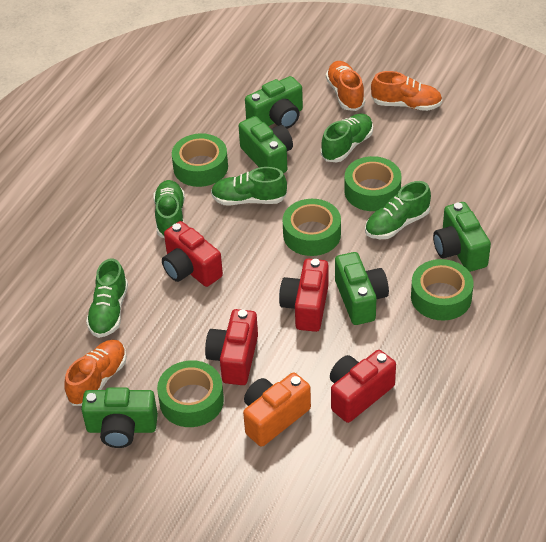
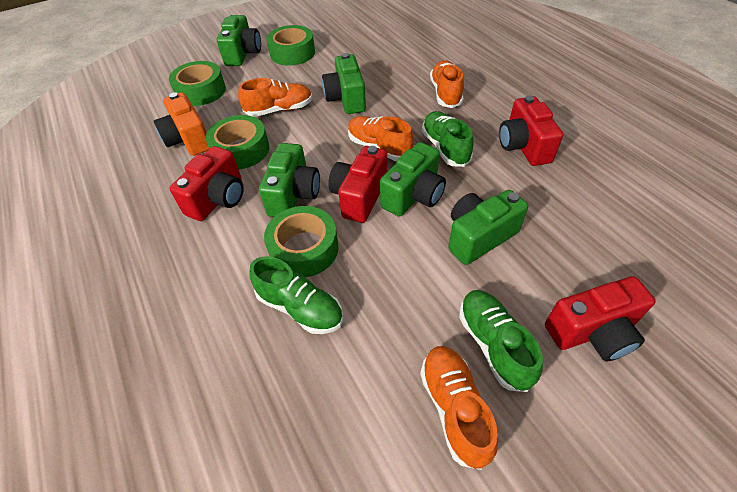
green shoe: [86,258,128,338] [154,180,185,238] [211,167,287,205] [321,114,373,162] [365,181,431,239] = 5 -> [249,256,343,334] [422,111,474,167] [459,290,543,392] = 3
green tape: [157,360,224,427] [172,133,228,187] [283,199,341,256] [345,156,401,211] [411,259,473,321] = 5 -> [169,61,226,106] [206,115,269,169] [264,206,339,277] [267,25,315,66] = 4
orange shoe: [64,340,127,406] [326,61,365,111] [371,71,442,111] = 3 -> [238,78,312,117] [348,116,414,161] [420,346,498,470] [430,60,464,108] = 4

